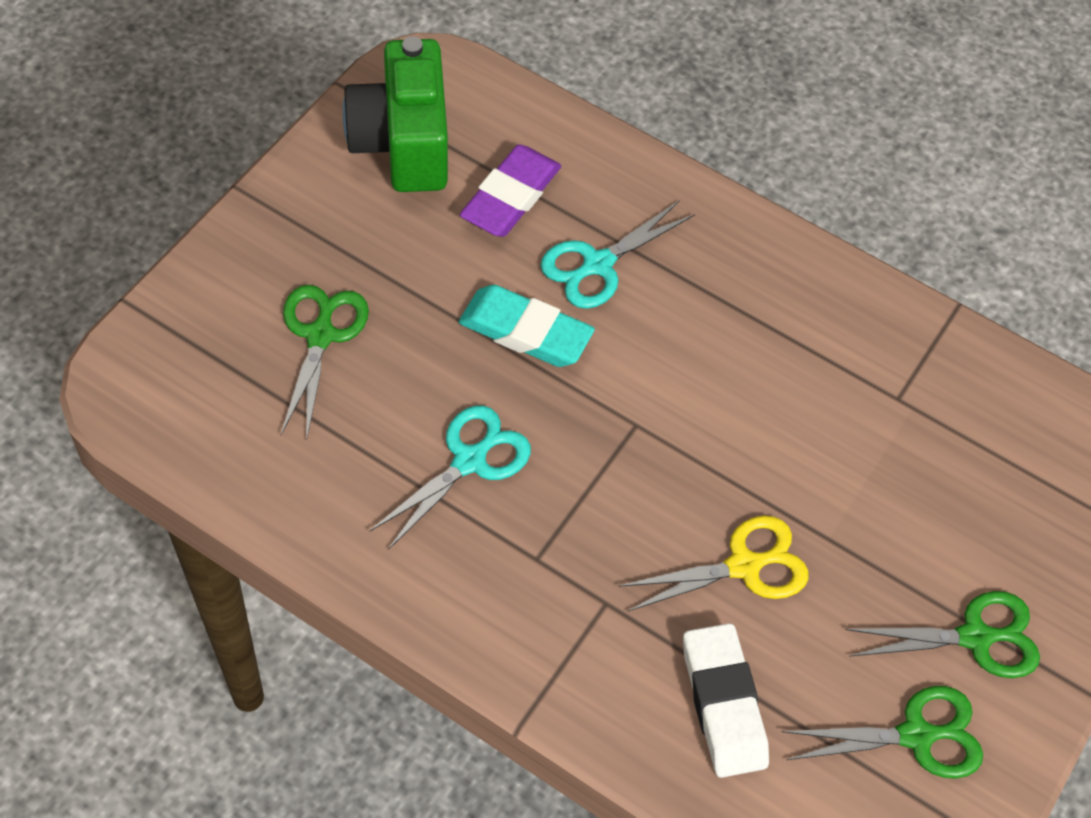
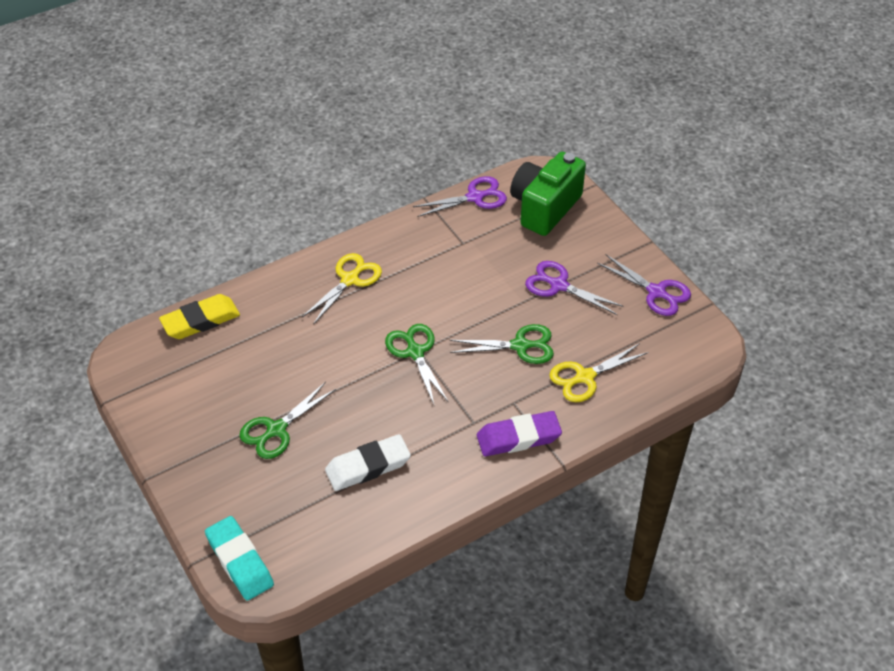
purple scissors: none = 0 -> [413,176,507,217] [525,261,624,315] [597,254,691,316] = 3
turquoise scissors: [369,405,531,550] [541,200,695,309] = 2 -> none = 0
yellow eraser: none = 0 -> [159,294,240,339] = 1
yellow scissors: [618,516,808,612] = 1 -> [302,253,382,325] [549,343,649,402] = 2

